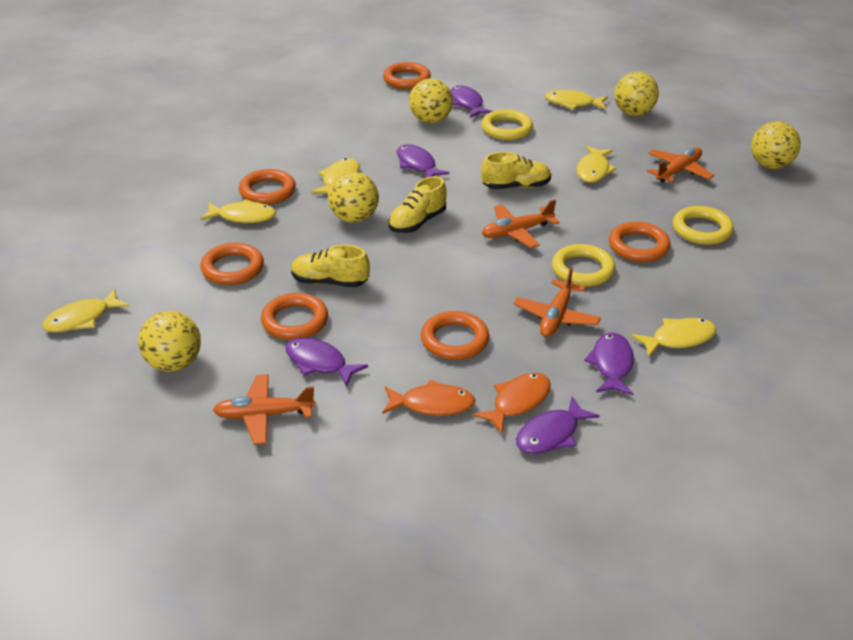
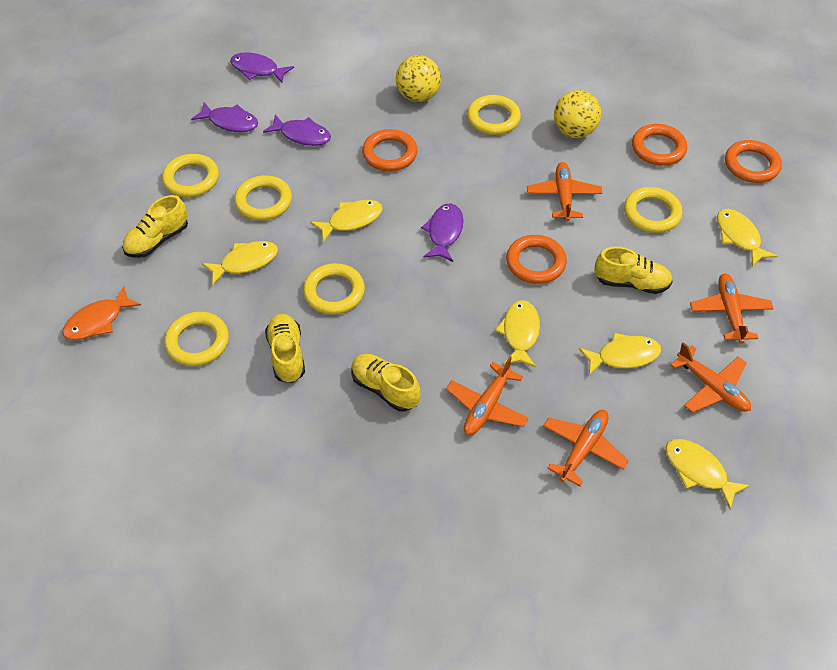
orange fish: [382,379,476,416] [473,373,551,434] = 2 -> [62,286,141,340] = 1
orange plane: [213,374,316,444] [482,200,560,248] [514,267,601,337] [647,147,714,183] = 4 -> [446,356,529,435] [527,162,602,221] [543,410,629,486] [670,342,751,413] [690,273,774,344] = 5
orange ring: [200,243,264,285] [239,169,296,205] [261,293,328,340] [383,62,431,89] [421,311,489,360] [609,222,670,262] = 6 -> [362,129,417,171] [506,235,567,284] [632,124,687,166] [725,140,782,183] = 4
purple fish: [285,337,368,387] [397,144,450,178] [451,85,493,118] [516,396,600,454] [584,332,634,395] = 5 -> [191,103,258,132] [230,52,294,83] [263,115,331,146] [421,204,463,262] = 4
yellow ball: [138,311,201,372] [328,172,379,223] [409,78,453,123] [614,72,659,116] [751,121,801,169] = 5 -> [396,55,441,102] [554,90,601,138] = 2
yellow ring: [481,109,533,140] [552,244,615,287] [673,206,734,245] = 3 -> [162,154,219,197] [164,312,229,366] [234,175,292,221] [303,263,365,315] [467,95,521,135] [624,187,683,233] = 6
yellow shoe: [291,245,370,287] [389,176,447,233] [481,152,551,189] = 3 -> [122,195,188,258] [265,314,305,383] [351,354,421,412] [594,247,673,294] = 4

